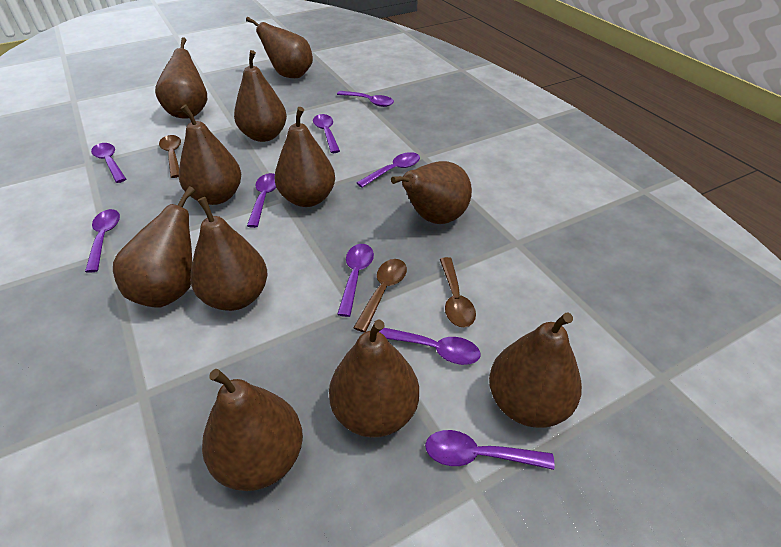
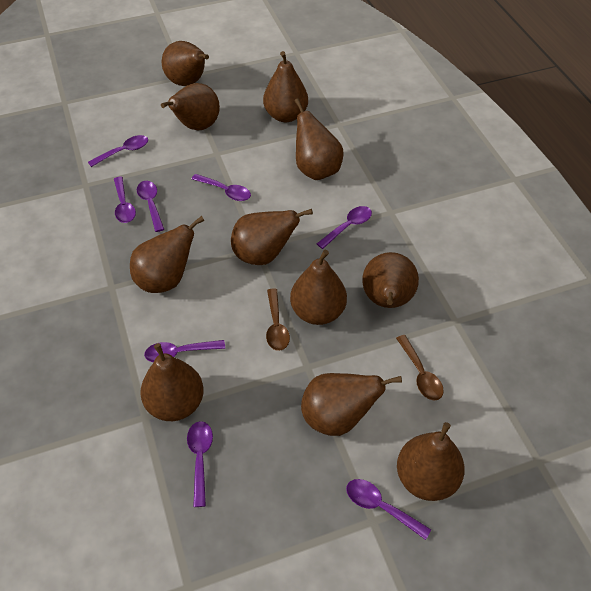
brown spoon: [159,135,181,178] [353,259,407,332] [440,257,476,327] = 3 -> [266,288,290,351] [396,335,444,400] = 2
purple spoon: [85,209,120,273] [91,143,126,183] [247,173,276,228] [313,114,340,153] [337,91,394,107] [337,244,374,317] [357,152,420,188] [379,328,480,365] [425,430,555,470] = 9 -> [88,135,148,167] [114,177,136,223] [137,181,164,232] [144,340,225,362] [187,421,213,507] [192,174,251,201] [317,206,372,249] [346,479,431,540] = 8

